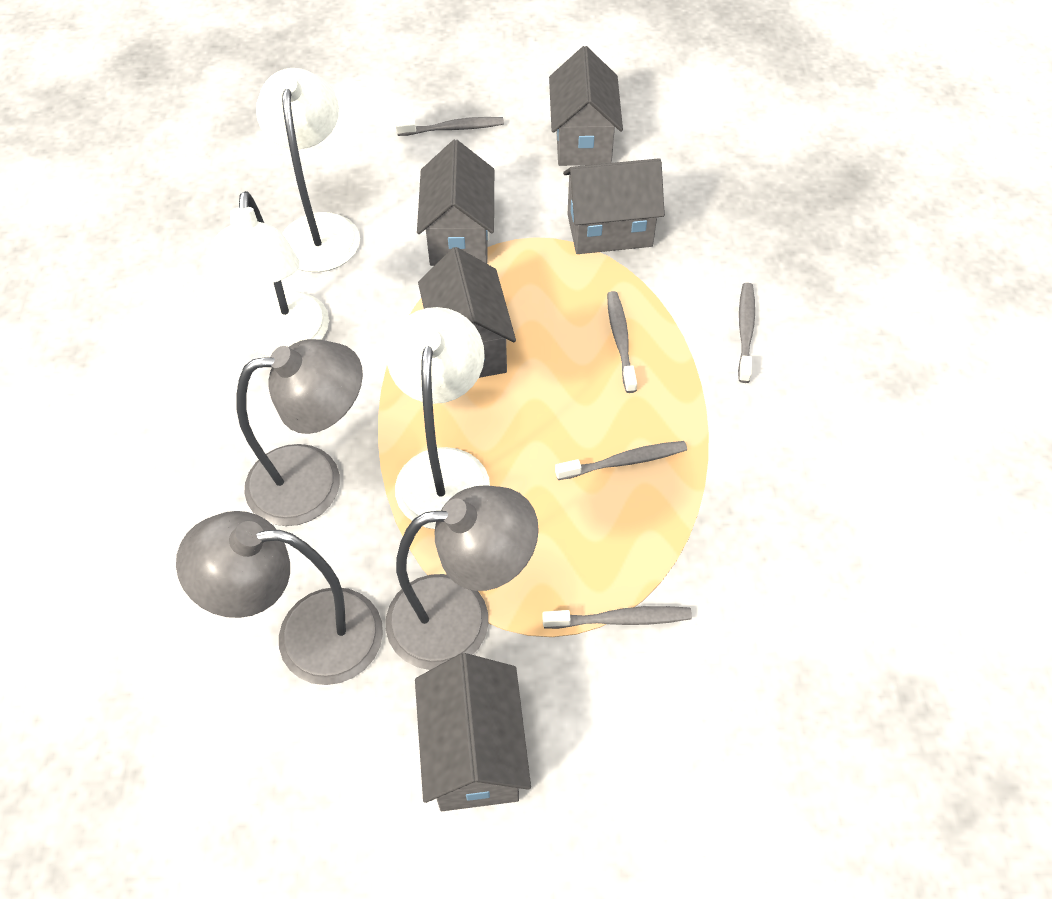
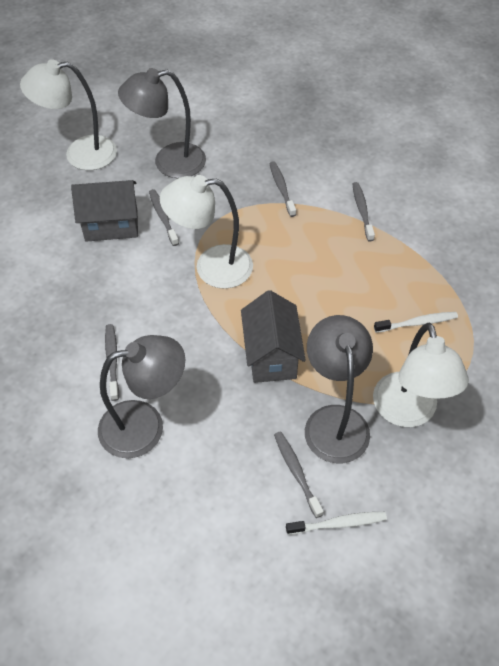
grey house: [415,653,531,811] [417,140,494,266] [418,247,516,378] [549,46,623,166] [563,158,665,254] = 5 -> [71,180,138,242] [241,290,306,383] = 2
white toothbrush: none = 0 -> [286,512,387,535] [374,312,458,333] = 2

